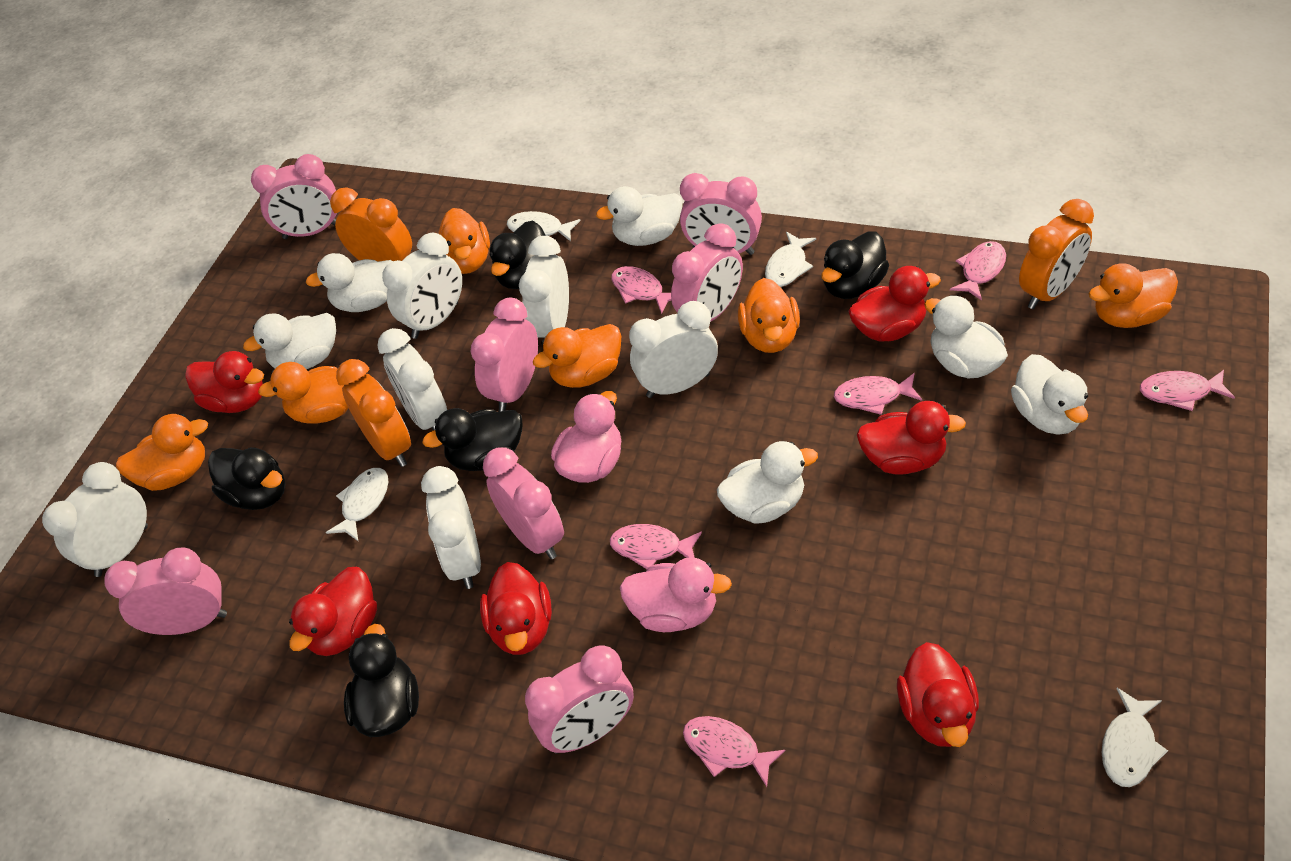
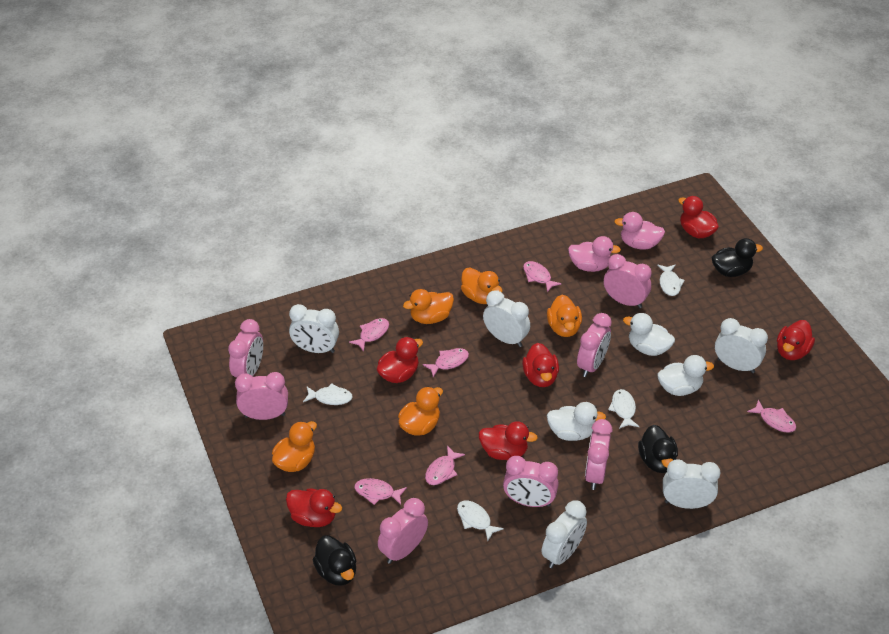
black duck: [208,447,285,510] [344,624,419,737] [422,408,523,471] [489,220,546,289] [821,231,889,299] = 5 -> [312,535,356,586] [638,425,678,473] [712,238,763,277] = 3
orange clock: [330,187,412,262] [336,359,411,467] [1019,199,1094,309] = 3 -> none = 0
orange duck: [116,414,208,491] [258,362,349,424] [438,208,490,274] [533,324,621,388] [738,278,800,353] [1089,263,1178,328] = 6 -> [272,421,317,472] [398,387,443,436] [403,289,454,324] [461,267,502,304] [547,295,582,337] = 5
white clock: [42,462,148,577] [378,328,447,431] [382,233,462,339] [421,466,481,589] [519,236,569,339] [629,301,718,398] = 6 -> [289,304,339,353] [483,290,530,347] [542,501,587,568] [663,459,721,509] [715,318,768,373] = 5
white duck: [243,313,336,369] [306,253,393,312] [596,186,683,246] [717,441,818,524] [924,295,1008,379] [1011,354,1088,435] = 6 -> [547,402,606,441] [623,313,675,356] [657,355,714,396] = 3

